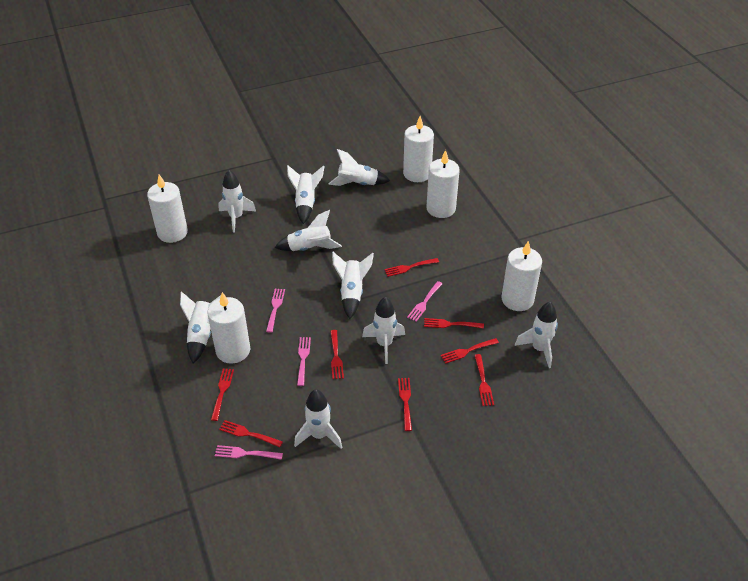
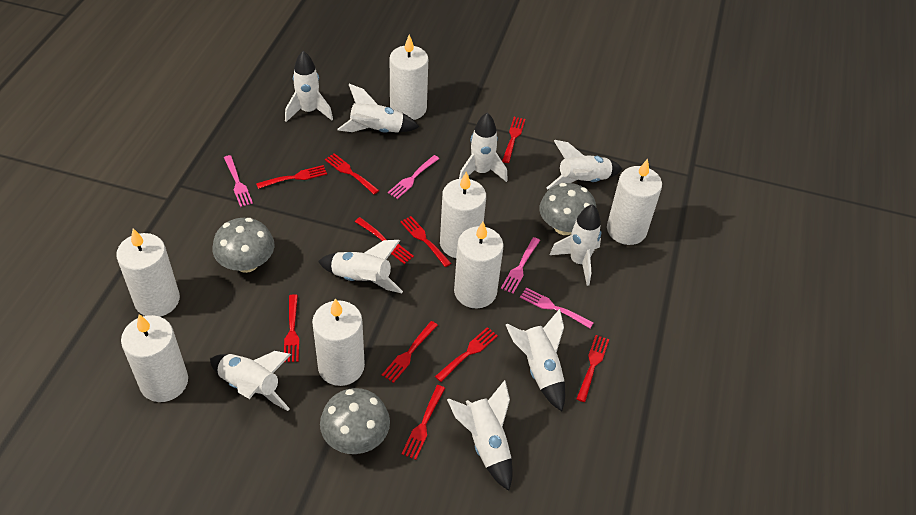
grey mushroom: none = 0 -> [213,218,274,273] [320,388,390,454] [539,183,596,235] = 3
red fork: [211,368,234,421] [219,420,283,447] [331,330,344,379] [384,258,439,277] [398,378,412,431] [424,318,484,328] [441,338,499,364] [474,354,494,406] = 8 -> [256,165,327,189] [284,294,299,362] [325,153,379,194] [355,217,414,264] [382,321,438,383] [400,216,451,267] [402,385,445,460] [435,327,498,382] [502,117,525,163] [577,335,609,402] = 10
white candle: [147,174,188,243] [207,292,250,363] [403,116,434,182] [427,150,460,218] [501,240,542,311] = 5 -> [116,228,180,317] [121,314,188,402] [312,298,365,386] [390,35,428,120] [440,172,486,258] [454,222,503,308] [607,159,662,245] = 7

